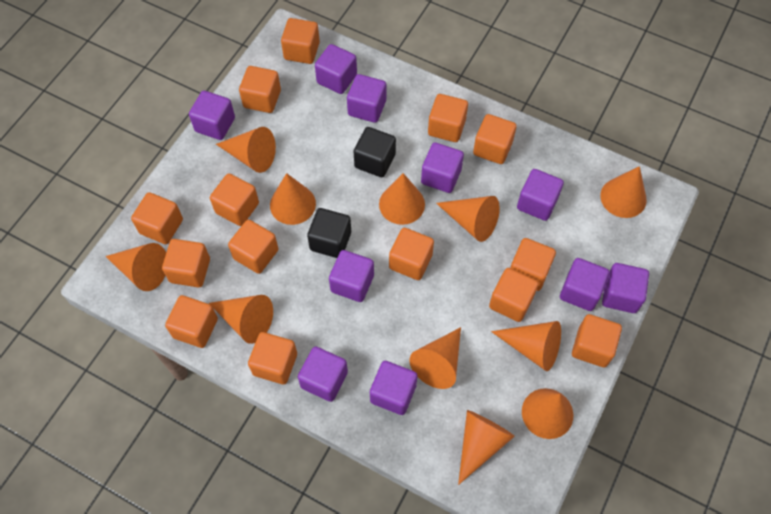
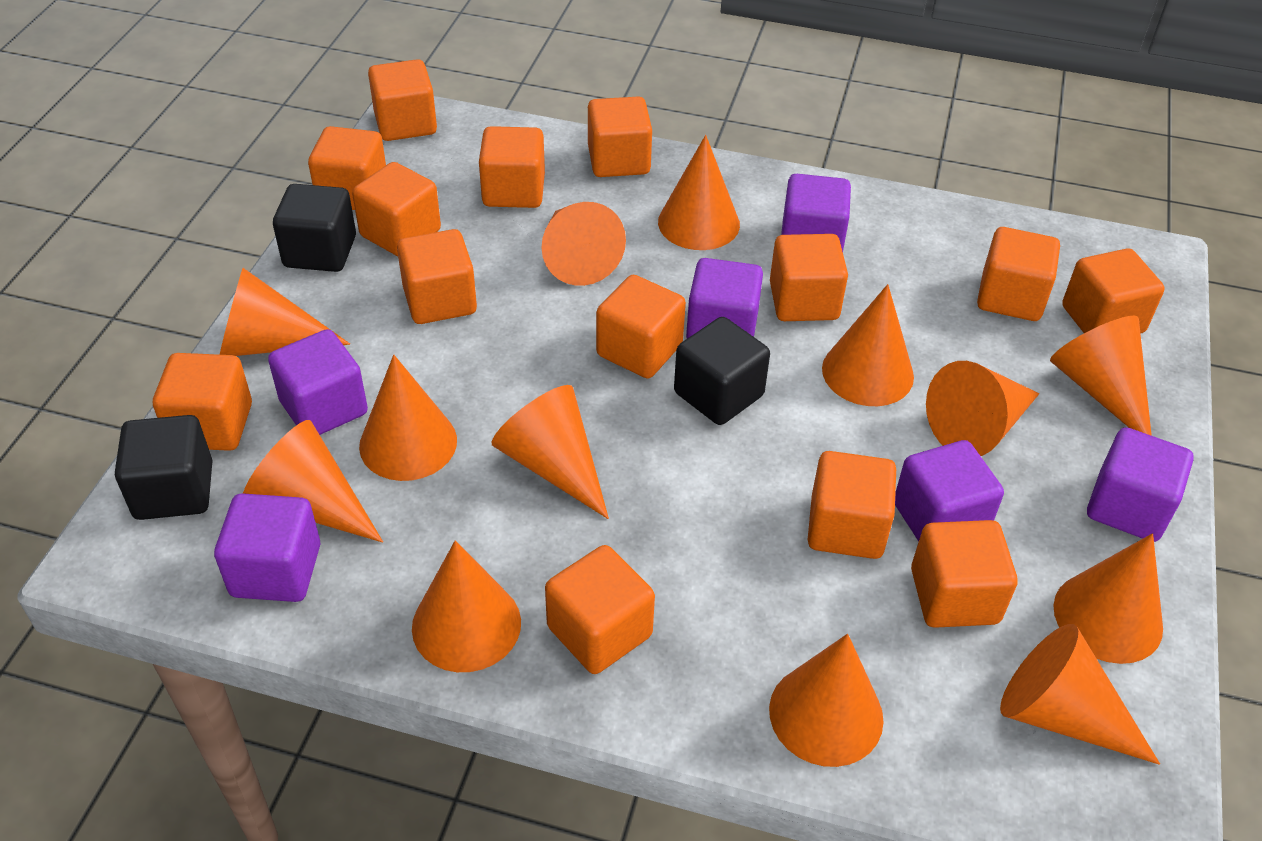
black cube: [307,208,351,258] [354,127,396,177] = 2 -> [115,415,213,520] [273,184,356,272] [674,317,770,425] = 3
orange cone: [105,243,166,291] [209,295,273,344] [216,127,276,173] [270,173,316,225] [379,173,425,225] [410,327,461,389] [436,196,500,242] [458,410,515,485] [491,321,561,371] [522,388,573,439] [600,166,647,218] = 11 -> [220,268,350,356] [243,420,383,543] [359,355,457,481] [412,540,521,672] [491,385,609,519] [541,202,626,286] [658,135,740,250] [769,634,884,767] [822,284,914,406] [926,361,1039,456] [1000,624,1160,765] [1050,316,1152,436] [1053,533,1163,664] = 13
purple cube: [189,91,235,140] [298,346,348,402] [315,44,357,94] [329,250,374,302] [347,74,386,123] [370,361,418,415] [421,142,464,193] [517,169,564,221] [560,258,609,311] [602,263,649,313] = 10 -> [214,493,320,602] [268,329,368,435] [686,258,763,338] [781,174,851,252] [895,440,1004,541] [1087,427,1194,542] = 6

